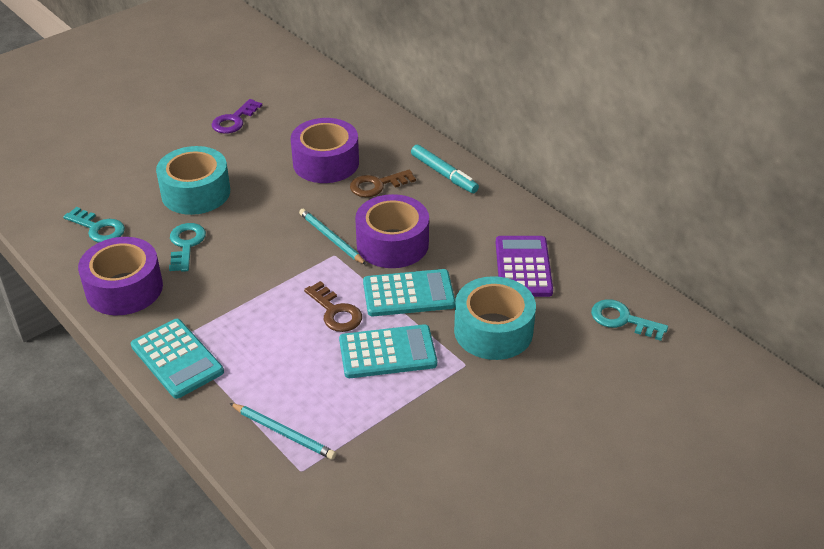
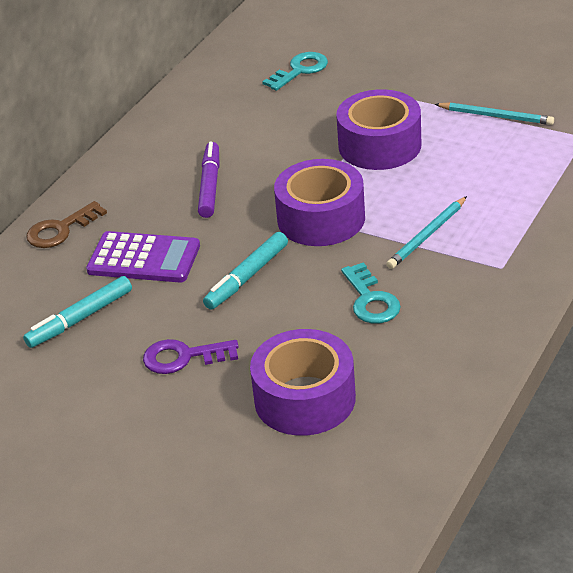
brown key: [304,281,362,332] [350,169,416,197] = 2 -> [26,201,107,248] = 1
purple marker: none = 0 -> [198,142,220,218] = 1
turquoise calculator: [131,319,224,399] [339,324,437,378] [363,269,455,316] = 3 -> none = 0
turquoise key: [63,207,125,243] [169,223,206,272] [591,299,668,341] = 3 -> [262,52,328,91] [341,262,401,324] = 2
turquoise marker: [411,145,479,193] = 1 -> [23,276,132,348] [203,232,288,310] = 2
turquoise tape: [156,146,230,215] [454,276,536,360] = 2 -> none = 0

